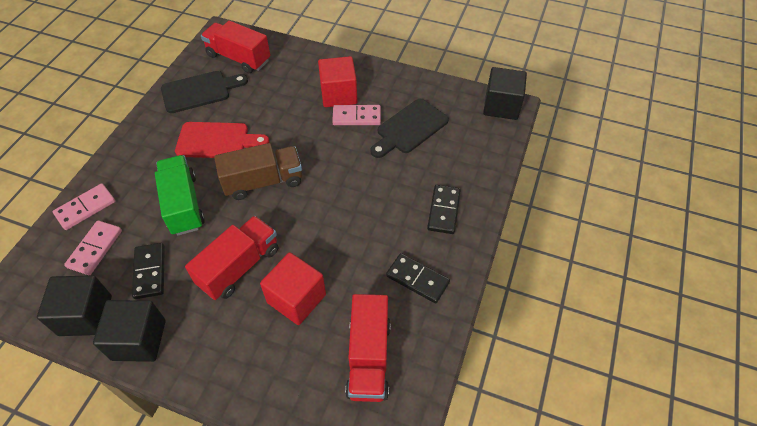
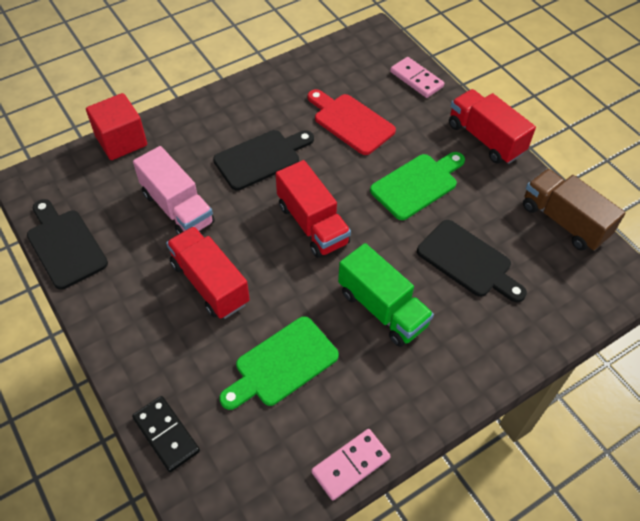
black cube: [37,275,112,336] [93,300,166,362] [483,67,527,120] = 3 -> none = 0
black cutting board: [161,71,248,113] [370,99,449,158] = 2 -> [27,199,108,290] [213,130,314,190] [417,220,527,302] = 3
black domino: [132,243,165,299] [386,253,450,304] [427,185,461,234] = 3 -> [132,396,200,472] = 1
green cutting board: none = 0 -> [219,316,339,410] [370,152,465,220] = 2
pink domino: [52,183,115,230] [64,220,122,275] [332,105,381,125] = 3 -> [311,429,391,500] [390,57,444,98] = 2
pink truck: none = 0 -> [133,146,215,235] = 1
red cube: [260,252,326,325] [318,56,357,107] = 2 -> [86,93,147,160] = 1

